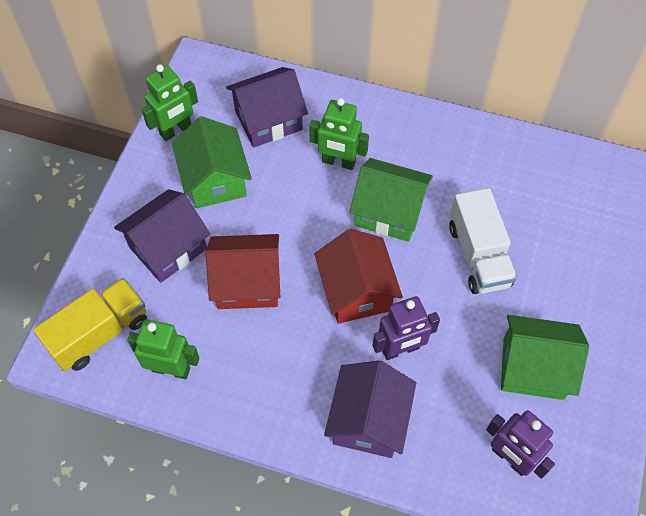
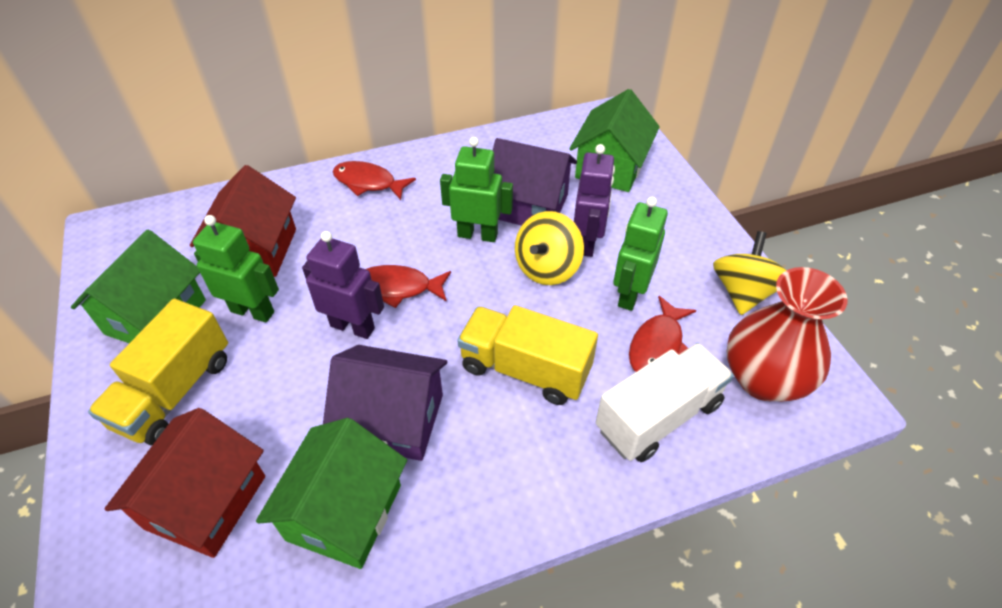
purple house: [114,189,210,283] [226,67,308,148] [324,361,416,458] = 3 -> [323,345,447,461] [493,138,577,226] = 2
red fish: none = 0 -> [333,161,416,200] [366,265,451,308] [629,296,696,372] = 3
red vase: none = 0 -> [726,267,848,402] = 1
yellow spinning top: none = 0 -> [515,211,584,285] [713,231,787,315] = 2
yellow truck: [33,278,147,371] = 1 -> [88,299,228,446] [457,305,598,405] = 2

